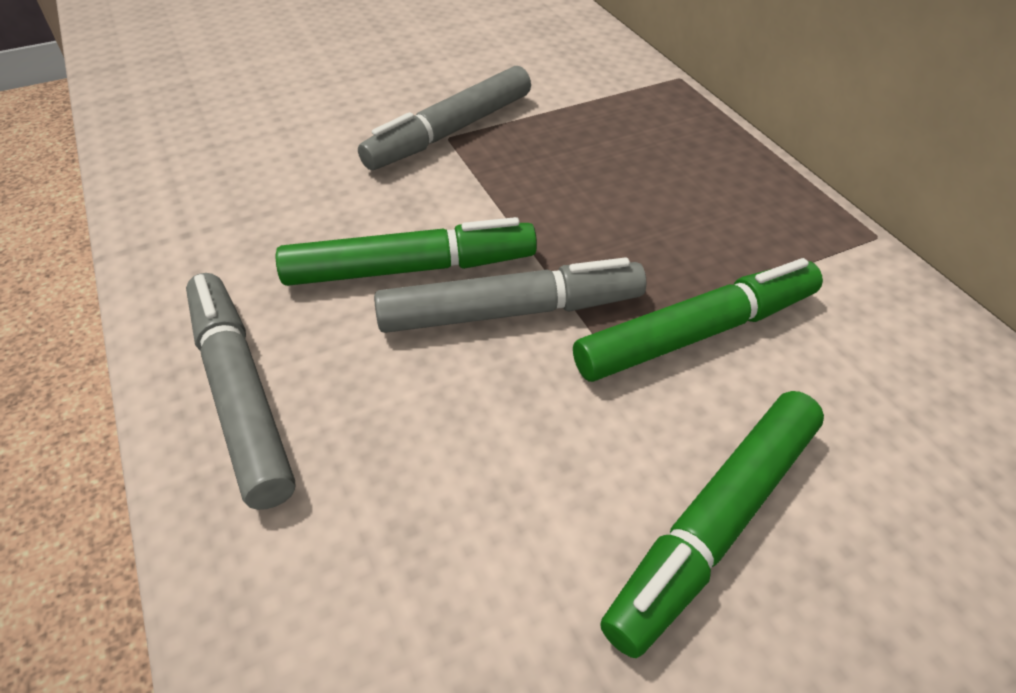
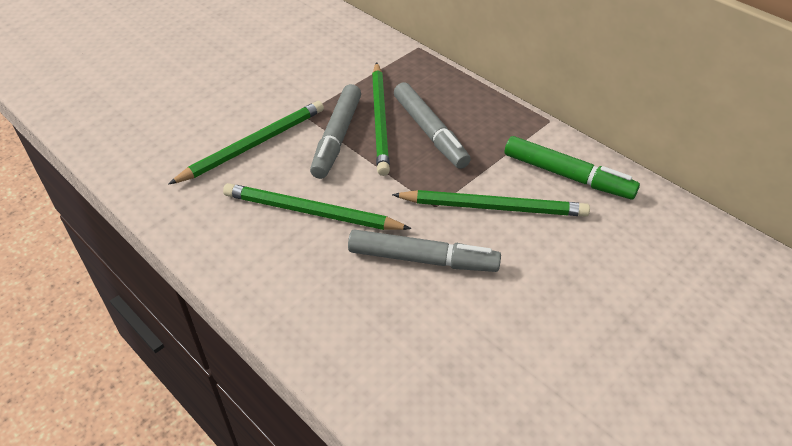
green marker: [276,217,537,286] [573,258,823,382] [600,391,824,658] = 3 -> [505,136,640,199] = 1
green pencil: none = 0 -> [169,101,324,184] [223,183,412,230] [372,62,390,176] [392,190,590,217] = 4

